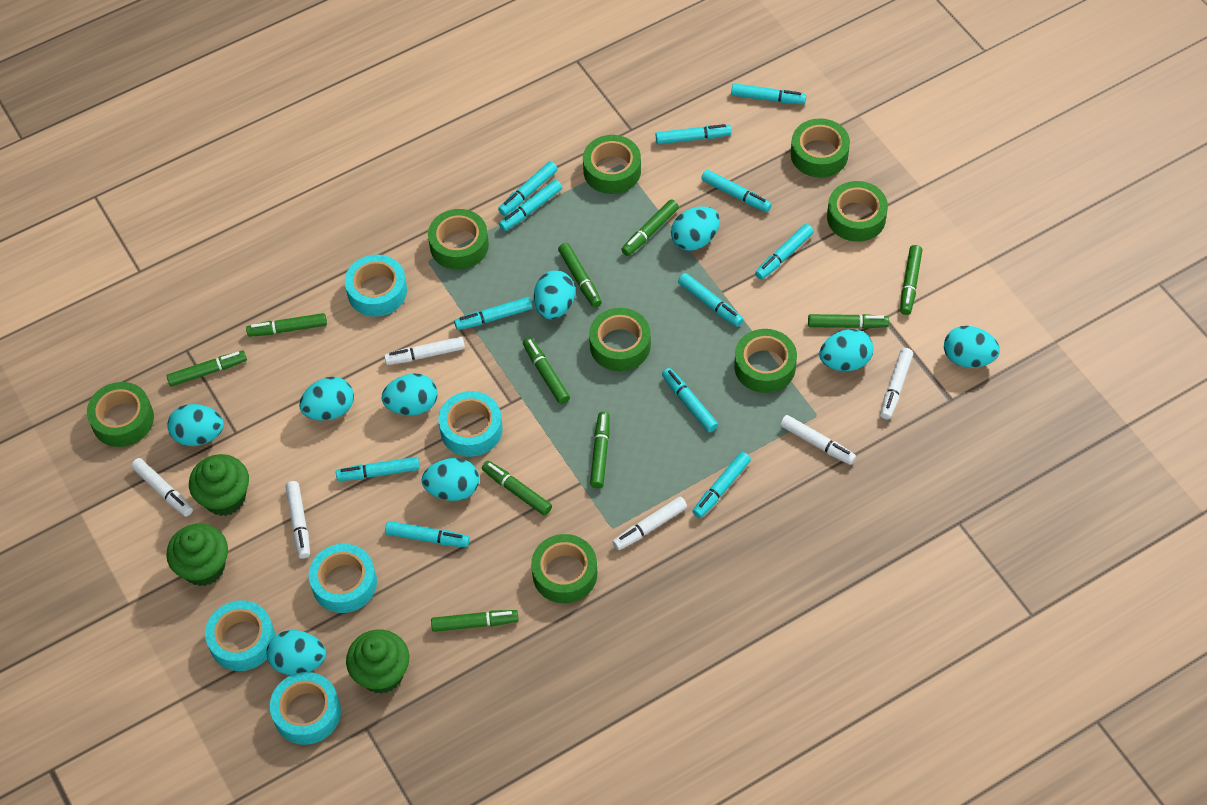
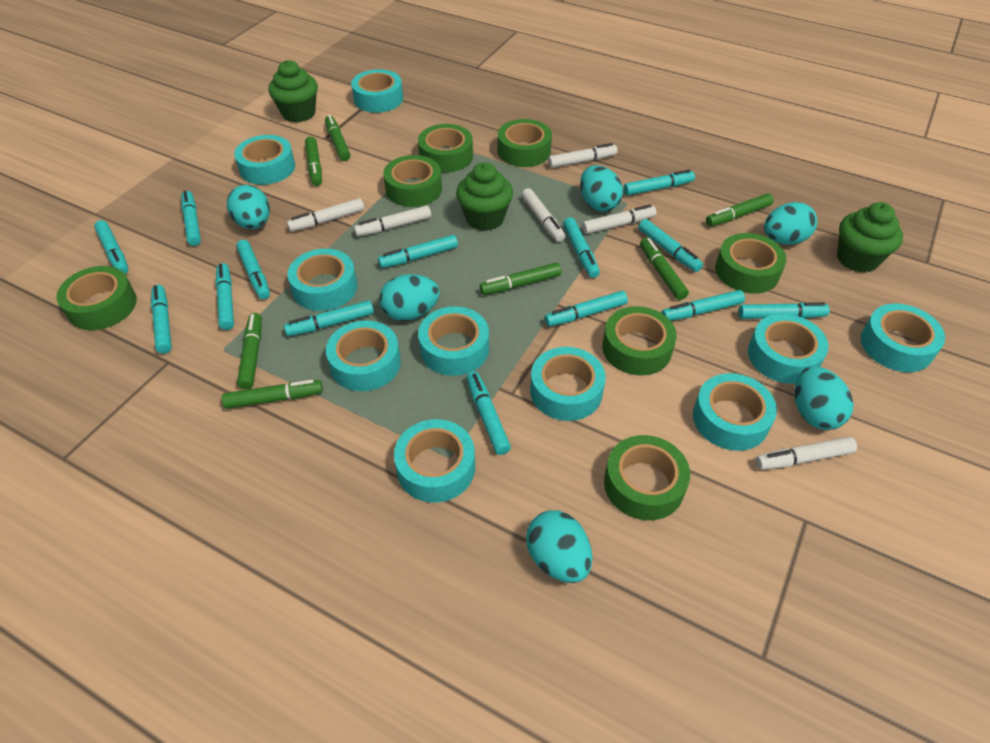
green marker: [167,351,247,387] [246,313,327,337] [431,610,519,632] [482,461,552,516] [523,338,570,404] [558,243,602,307] [590,412,610,488] [621,200,679,256] [808,314,889,329] [900,245,922,315] = 10 -> [222,380,323,409] [237,313,262,390] [305,137,322,186] [325,115,351,161] [480,263,562,295] [640,238,689,300] [706,193,774,227] = 7
green tape: [87,382,154,447] [428,209,489,270] [531,534,597,603] [583,135,641,194] [589,308,651,371] [734,329,797,393] [791,118,850,178] [827,181,888,242] = 8 -> [56,266,137,330] [383,155,442,207] [418,124,473,173] [498,119,552,167] [602,306,677,376] [604,435,690,520] [715,233,787,294] = 7
turquoise egg: [167,404,224,446] [266,630,326,675] [299,377,354,420] [382,374,438,415] [421,458,479,501] [534,270,575,319] [671,206,720,251] [819,329,873,371] [944,326,1000,368] = 9 -> [227,185,270,229] [379,274,440,321] [526,510,592,583] [580,165,623,212] [764,202,817,245] [794,366,854,430] = 6
turquoise marker: [336,457,420,481] [385,521,470,547] [454,297,533,330] [498,161,558,216] [499,179,562,231] [656,124,731,145] [662,368,718,433] [678,273,743,327] [692,452,751,518] [701,169,772,212] [731,83,806,104] [755,224,814,280] = 12 -> [94,220,128,274] [151,285,172,354] [181,190,201,246] [215,263,234,330] [236,240,270,299] [284,300,374,336] [378,235,458,268] [467,372,511,455] [545,291,628,327] [563,217,600,278] [623,169,695,196] [638,219,703,272] [661,290,745,321] [738,302,830,319] = 14
turquoise tape: [205,600,275,671] [270,672,341,745] [309,544,377,613] [345,255,407,317] [438,391,503,457] = 5 -> [234,135,295,185] [287,249,357,311] [326,320,401,391] [351,69,403,113] [394,419,475,503] [418,307,489,376] [530,347,606,421] [693,373,777,451] [748,314,828,384] [861,304,945,372] = 10

